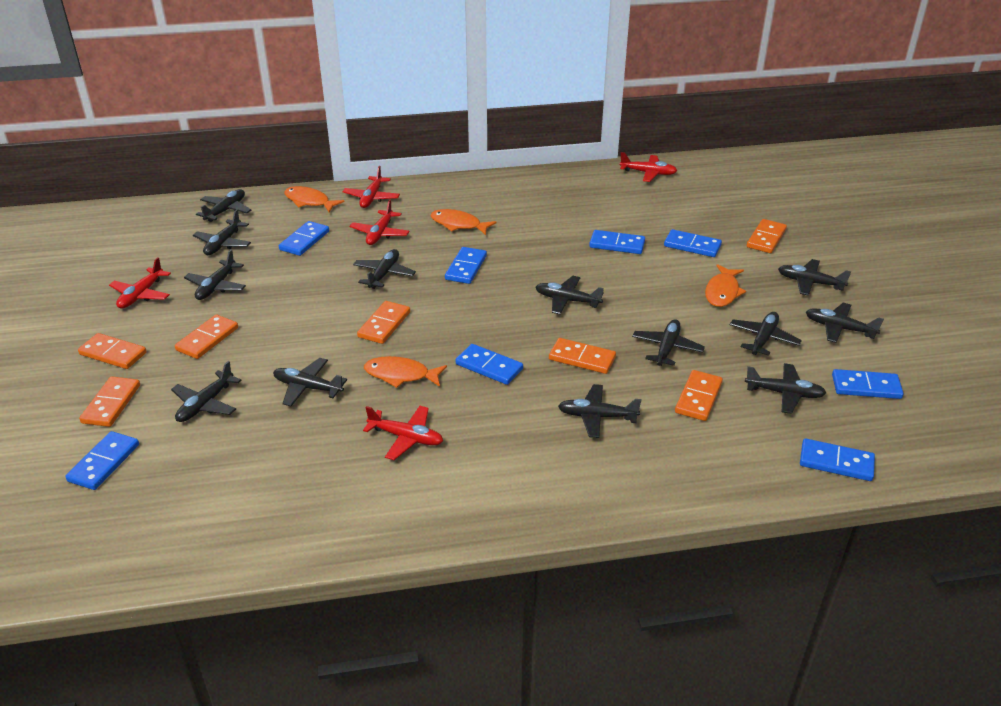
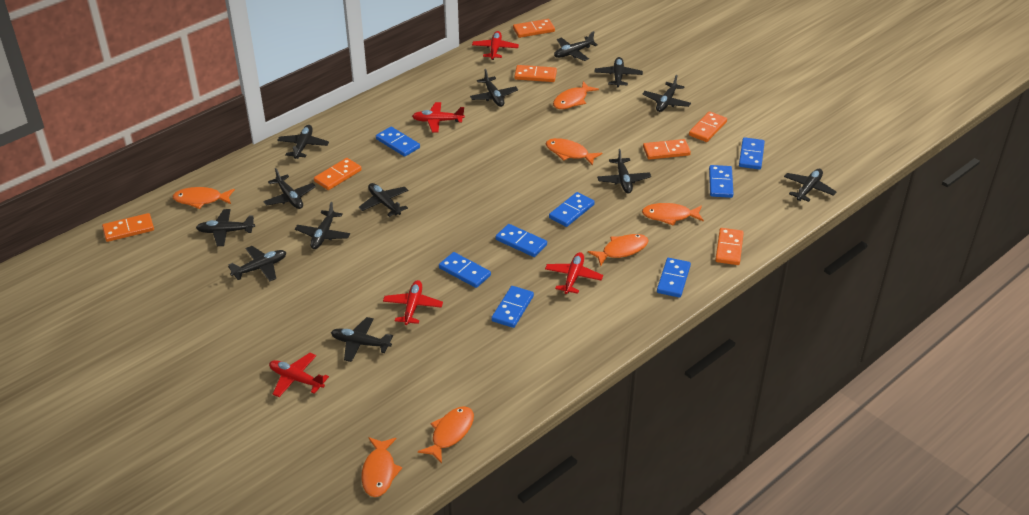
orange fish: [284,186,344,212] [364,356,447,388] [430,209,496,235] [705,264,746,307] = 4 -> [173,187,235,209] [361,437,402,497] [418,406,474,464] [546,138,602,166] [553,81,599,109] [588,234,649,267] [642,203,704,226] = 7

